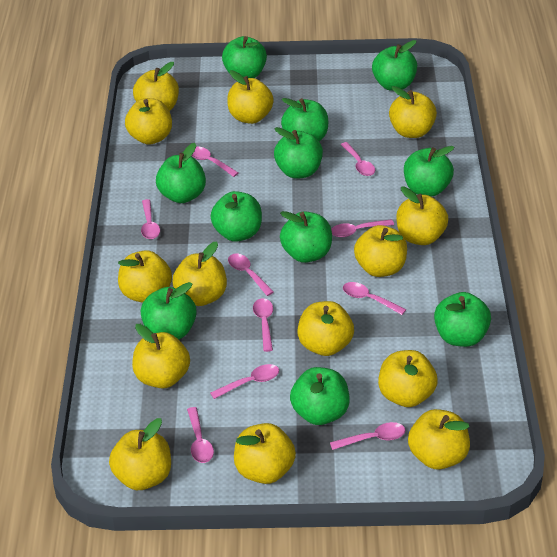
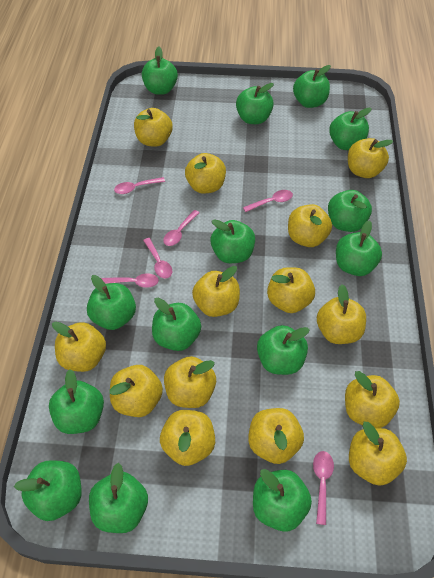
green apple: [141,282,197,340] [156,143,206,203] [211,191,262,242] [222,36,267,78] [274,127,323,179] [280,211,332,263] [281,98,328,141] [290,367,349,425] [372,40,417,91] [404,146,454,197] [434,292,491,347] = 11 -> [14,460,82,521] [49,369,104,434] [87,275,136,330] [89,463,148,533] [142,47,178,95] [152,298,201,351] [210,219,255,263] [236,83,274,124] [253,469,312,532] [257,325,310,375] [293,65,331,108] [328,190,372,232] [329,108,372,150] [336,220,382,276] = 14
pink spoon: [141,199,160,239] [187,407,214,463] [191,146,238,177] [210,364,279,399] [228,254,274,296] [253,298,273,352] [330,422,405,450] [331,219,394,237] [341,142,375,176] [343,282,406,315] = 10 -> [101,273,159,288] [114,177,165,194] [143,238,172,279] [163,210,199,246] [243,190,293,212] [313,451,334,525] = 6

